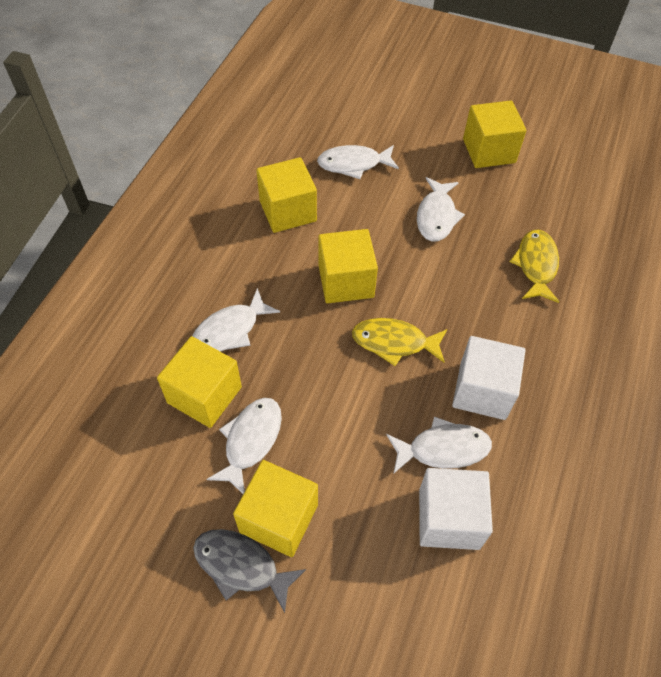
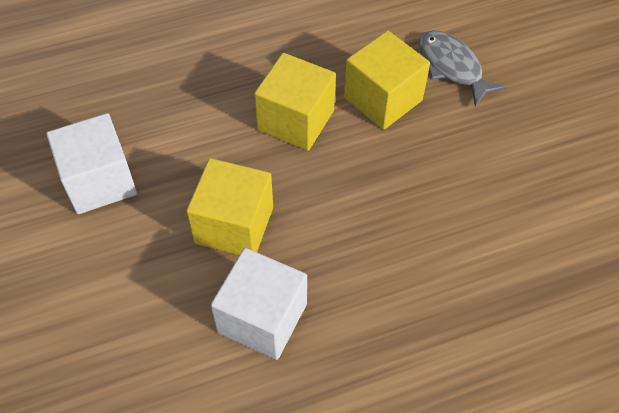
white fish: [192,288,280,352] [206,398,282,494] [317,145,399,179] [386,417,492,474] [417,177,465,242] = 5 -> none = 0
yellow cube: [157,336,242,428] [233,460,318,557] [256,157,317,233] [319,229,378,303] [463,100,526,168] = 5 -> [186,158,273,255] [254,53,336,151] [344,31,430,130] = 3
yellow fish: [352,318,447,366] [510,229,559,303] = 2 -> none = 0

